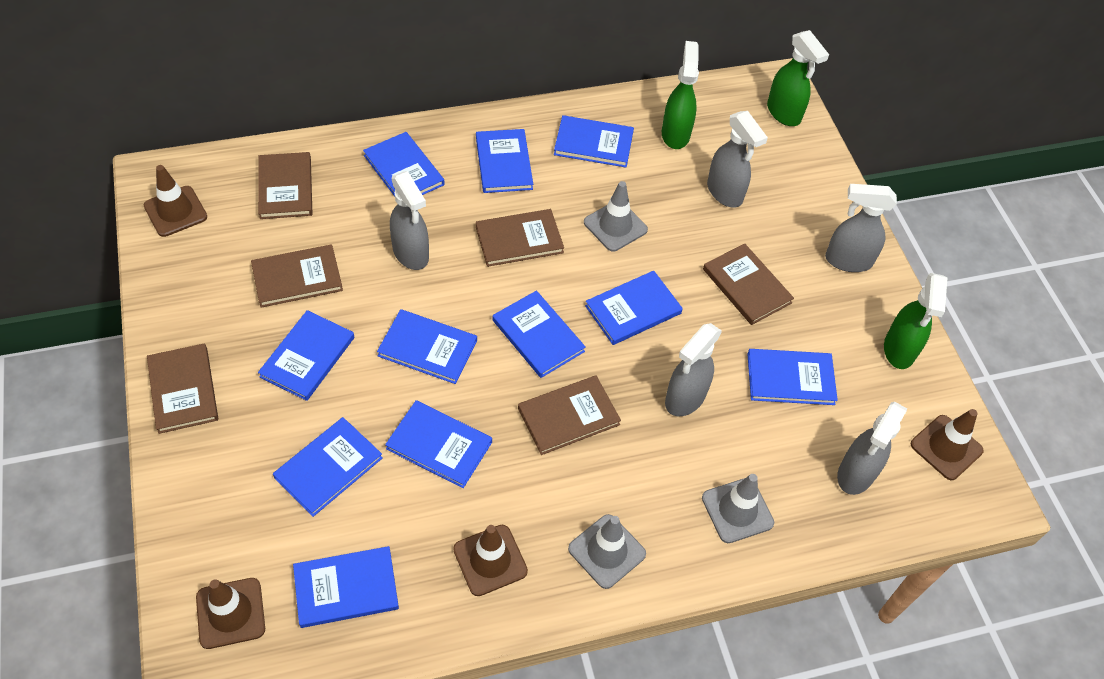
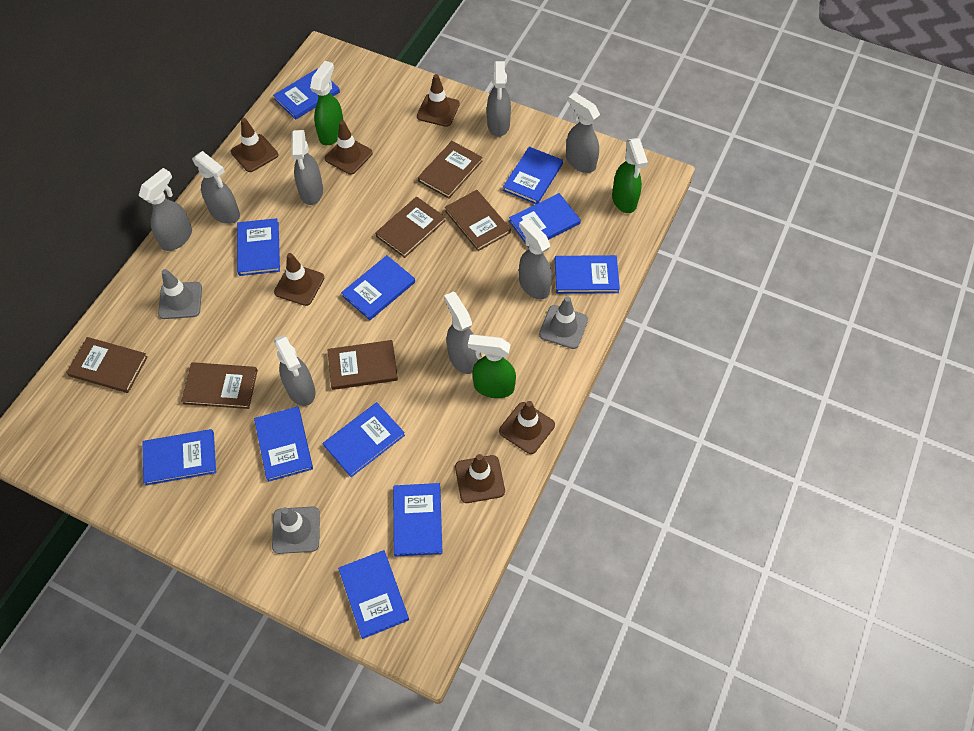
brown traffic cone: [144,165,207,237] [196,578,265,649] [453,525,528,596] [911,409,984,480] = 4 -> [231,118,278,172] [274,253,324,306] [325,121,373,175] [417,74,460,127] [455,454,505,503] [499,401,555,454] = 6
grey spray bottle: [390,171,429,270] [665,323,722,416] [707,111,768,208] [825,184,897,272] [837,402,907,495] = 5 -> [139,168,192,251] [192,151,240,224] [274,335,315,406] [291,130,323,205] [444,291,478,374] [487,61,511,137] [519,218,552,300] [566,92,600,173] = 8

